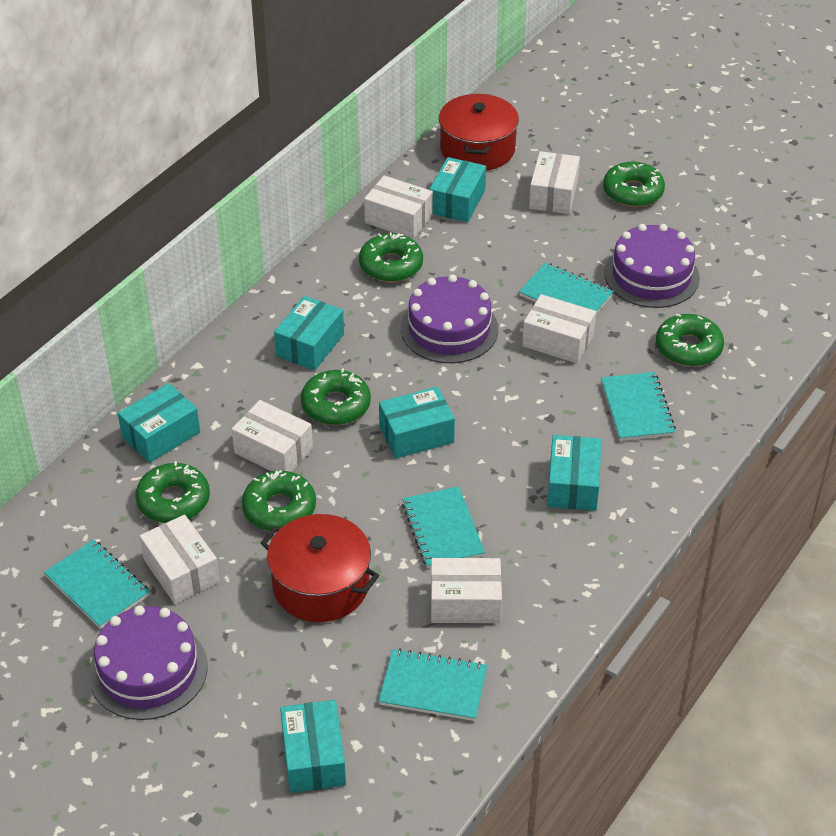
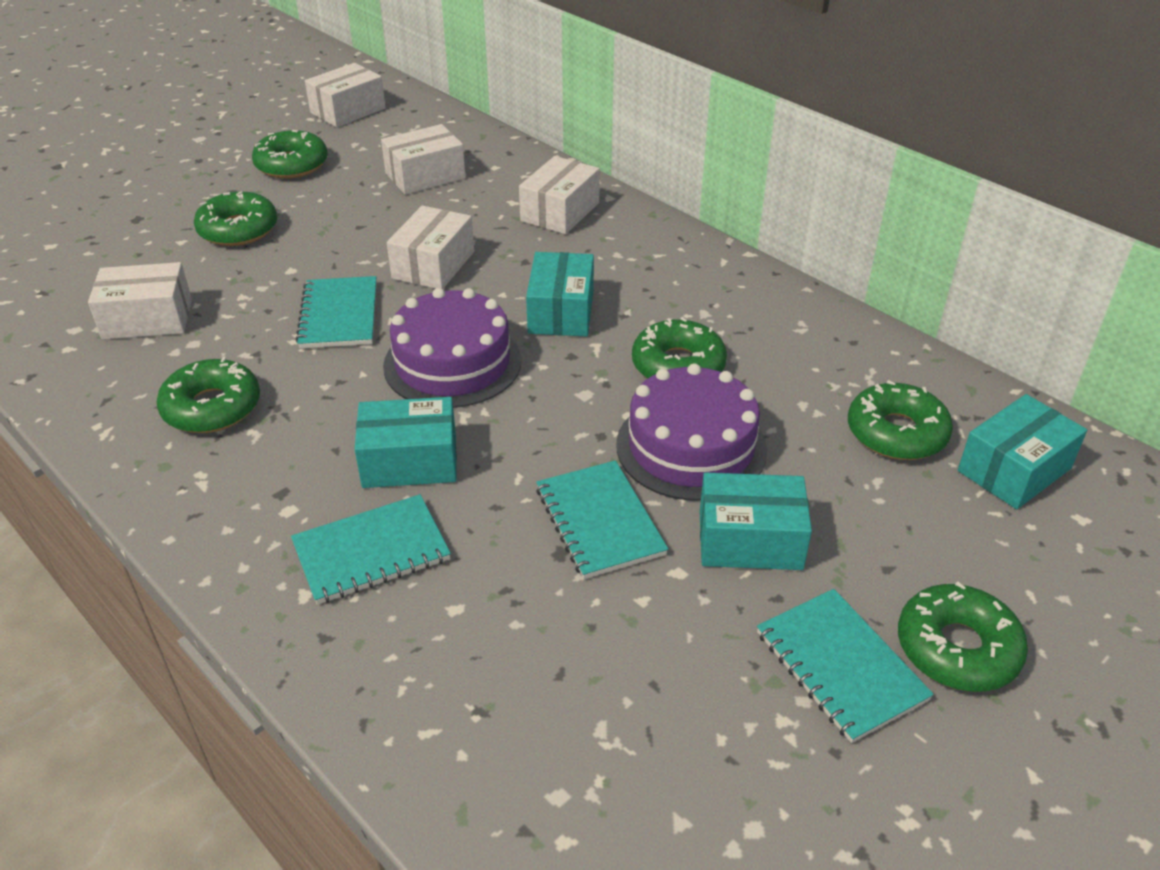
purple cake: [89,606,208,720] [401,274,498,363] [605,224,700,308] = 3 -> [383,288,522,408] [616,363,767,501] = 2
red pot: [261,514,379,622] [439,94,519,170] = 2 -> none = 0
turquoise box: [118,383,200,463] [274,296,344,371] [280,700,346,793] [379,387,455,459] [429,157,486,222] [547,435,601,511] = 6 -> [355,397,457,488] [526,252,594,336] [700,472,812,570] [958,394,1087,509] = 4
turquoise notebook: [44,540,150,629] [379,648,487,721] [402,486,485,569] [519,263,614,314] [601,372,676,441] = 5 -> [291,494,451,605] [295,276,377,348] [536,460,668,579] [757,589,934,743] = 4
white box: [140,515,220,604] [232,400,313,472] [364,176,433,239] [431,558,502,623] [522,294,596,363] [529,151,580,214] = 6 -> [88,262,192,340] [305,63,386,127] [381,124,466,195] [387,205,474,289] [519,156,600,234] = 5

